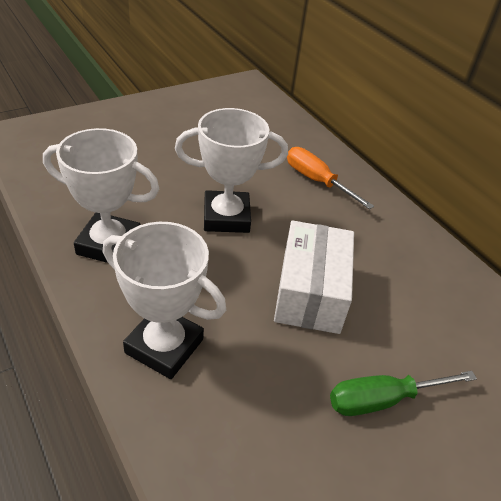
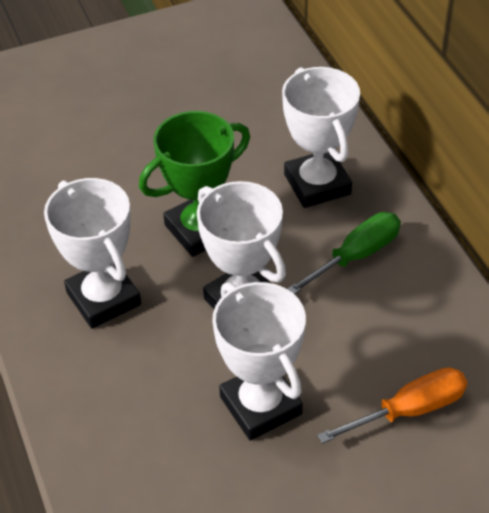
green trophy: none = 0 -> [139,111,250,257] = 1
white box: [274,221,354,334] = 1 -> none = 0
white trophy: [43,128,159,263] [103,222,226,379] [175,108,288,233] = 3 -> [44,178,141,329] [197,181,286,309] [212,282,306,440] [282,67,360,208] = 4

